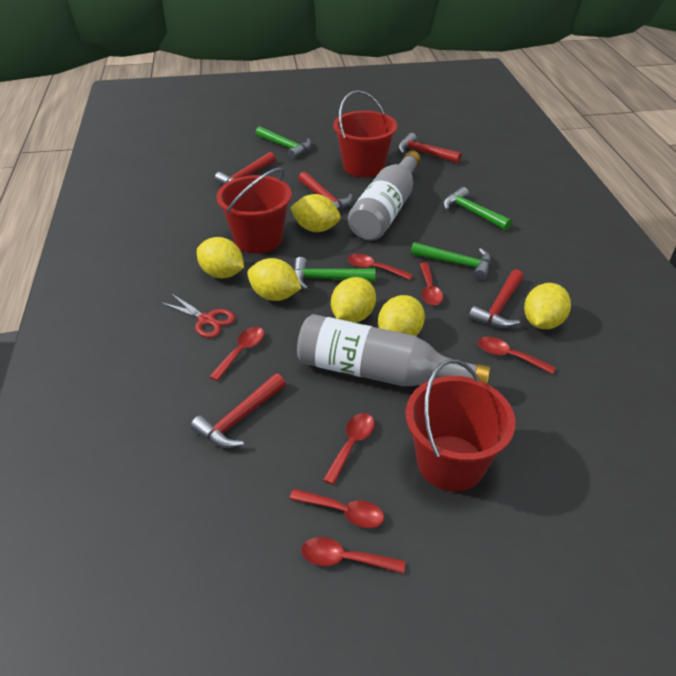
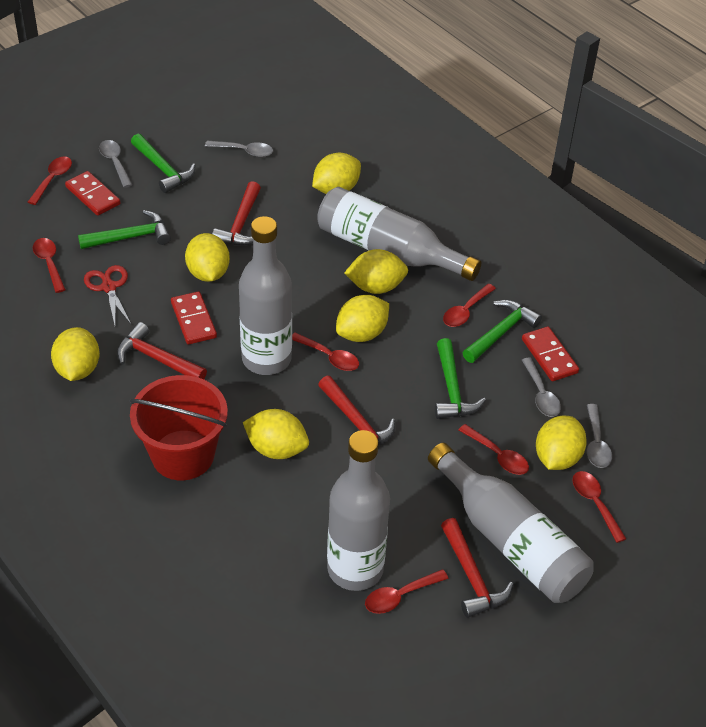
grey bottle: [297,314,491,387] [348,151,421,240] = 2 -> [239,216,292,375] [317,187,481,281] [327,430,390,591] [428,443,594,603] = 4
grey spoon: none = 0 -> [99,140,132,188] [205,141,273,157] [522,358,561,417] [587,404,612,468] = 4
red bucket: [217,167,292,253] [333,90,397,177] [406,359,516,492] = 3 -> [129,375,228,480] = 1
red domino: none = 0 -> [65,171,120,216] [171,291,217,344] [522,327,579,381] = 3
red hammer: [191,374,286,448] [215,152,276,185] [298,172,352,210] [398,133,462,163] [469,269,524,328] = 5 -> [117,322,207,379] [212,181,261,246] [318,376,395,446] [441,518,514,618] = 4
yellow lemon: [197,237,244,278] [247,258,301,301] [290,194,341,232] [331,277,376,323] [378,295,425,336] [524,283,571,329] = 6 -> [51,327,100,381] [185,233,230,282] [243,409,309,459] [312,153,361,194] [336,295,389,342] [344,249,408,294] [536,416,587,470] = 7

